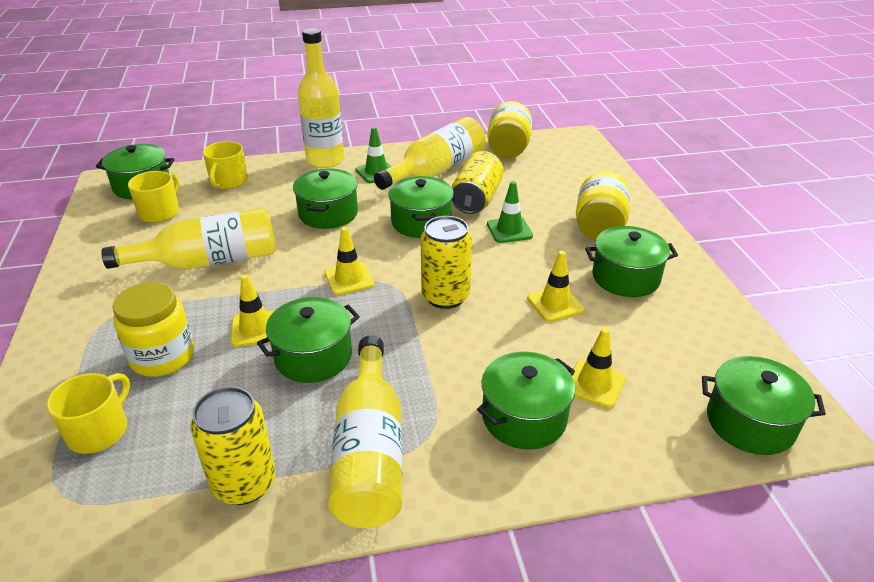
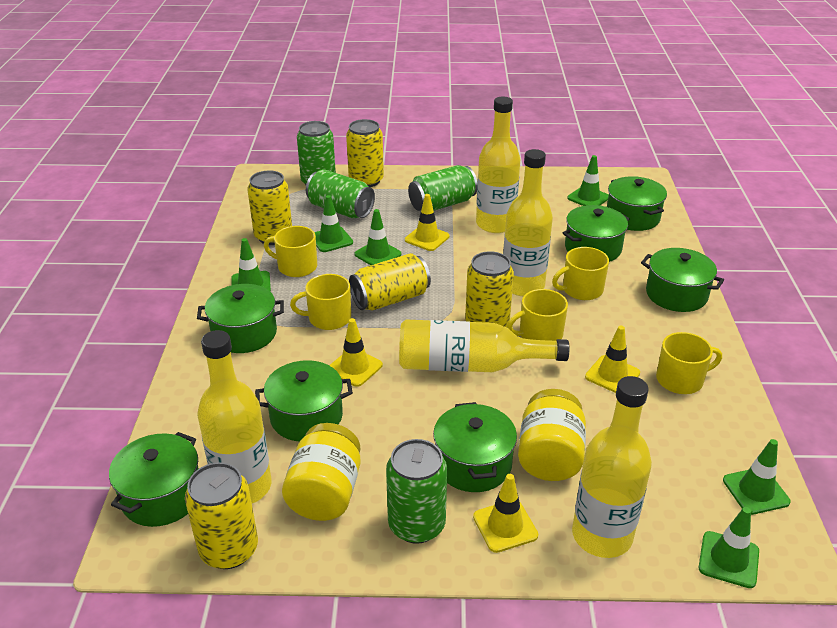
green can: none = 0 -> [297,121,336,185] [306,169,375,218] [386,439,447,544] [408,165,477,211] = 4
green traffic cone: [355,127,392,183] [487,181,533,243] = 2 -> [231,238,271,292] [314,195,353,252] [354,209,402,265] [567,155,609,206] [699,507,759,588] [723,439,791,515] = 6
yellow bottle: [101,208,276,269] [298,28,344,168] [328,335,402,528] [374,117,485,190] = 4 -> [197,330,272,503] [399,319,569,372] [476,97,521,233] [503,149,553,296] [572,376,652,558] = 5
yellow can: [190,386,276,505] [421,216,472,309] [452,151,504,214] = 3 -> [185,462,258,569] [248,170,292,245] [346,119,384,187] [349,253,431,311] [465,251,514,327] = 5
yellow jar: [112,282,194,377] [487,101,532,158] [576,171,630,241] = 3 -> [282,423,361,521] [518,389,586,481] = 2
yellow mug: [47,373,130,454] [128,171,179,223] [203,141,248,189] = 3 -> [264,226,317,277] [290,274,351,330] [507,289,568,341] [552,247,609,300] [656,332,722,394] = 5

